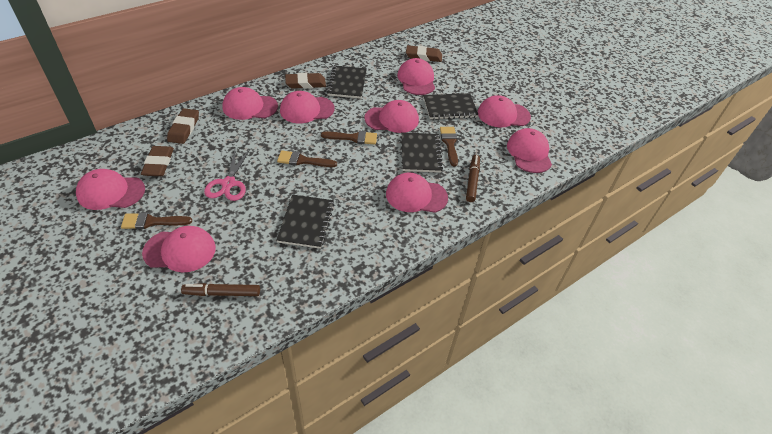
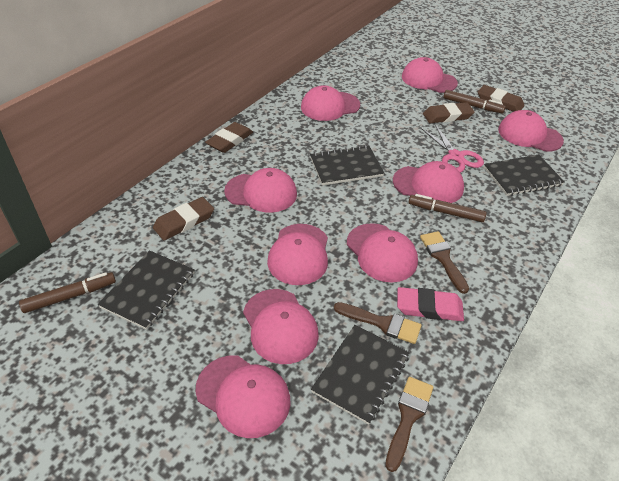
brown brush: [121,212,192,229] [277,150,337,167] [321,131,377,144] [440,127,458,166] = 4 -> [334,302,422,344] [385,377,433,472] [420,231,469,294] = 3
brown marker: [181,283,260,296] [466,155,480,202] = 2 -> [19,272,116,313] [409,194,486,222] [443,90,506,114] = 3
pink eraser: none = 0 -> [397,287,464,321] = 1

